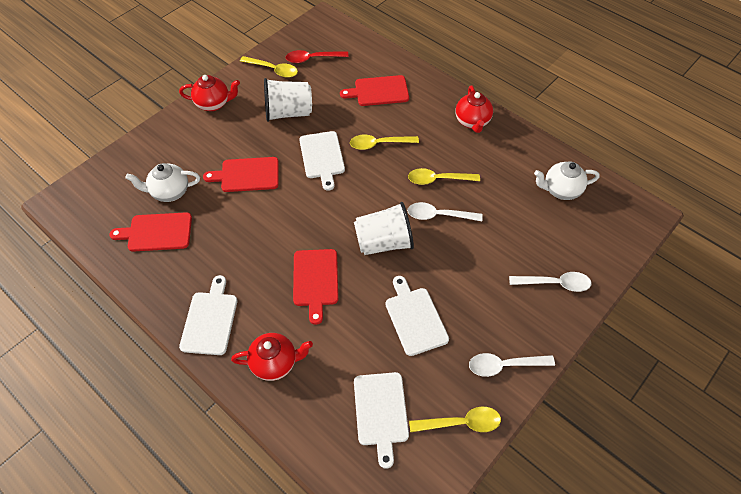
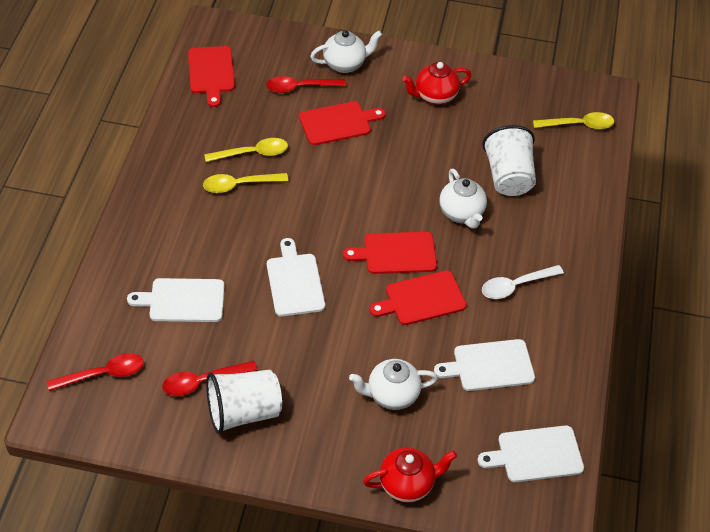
red spoon: [286,50,349,63] = 1 -> [47,353,144,391] [162,361,257,396] [266,76,346,93] = 3
red teapot: [179,75,240,111] [231,333,313,381] [455,85,493,133] = 3 -> [363,448,457,502] [402,62,471,105] = 2
white spoon: [407,202,483,221] [469,353,555,377] [509,272,592,292] = 3 -> [482,265,564,299] = 1
white teapot: [125,163,200,202] [534,161,600,200] = 2 -> [310,30,382,73] [349,359,438,410] [439,169,487,229] = 3
yellow spoon: [240,56,298,78] [350,135,419,150] [408,168,480,185] [409,407,501,432] = 4 -> [203,173,288,193] [204,138,288,162] [533,112,614,129] = 3

